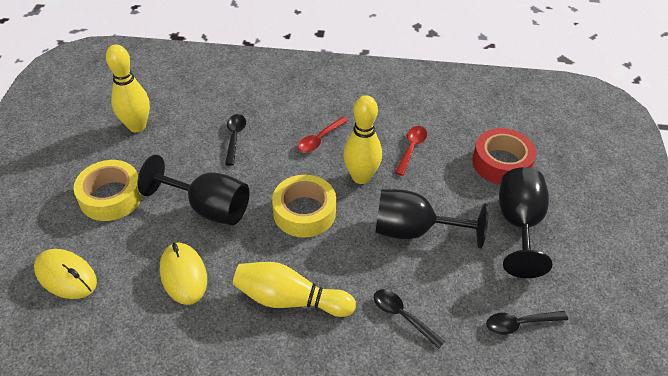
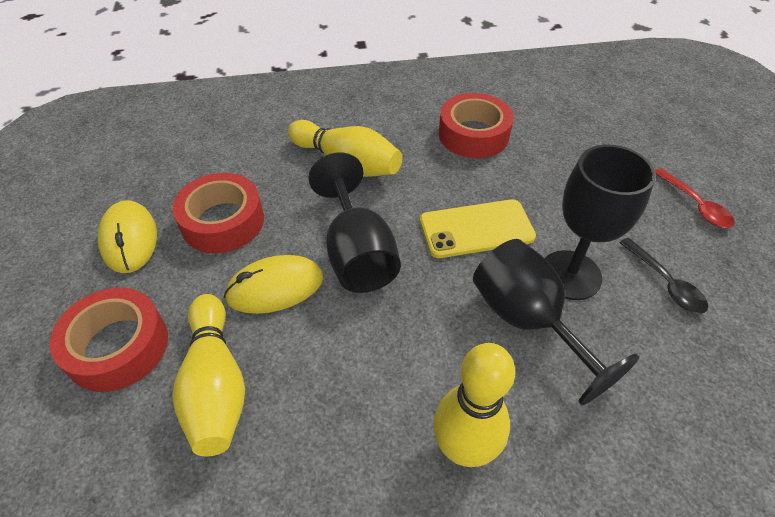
black spoon: [225,114,246,166] [374,289,445,349] [486,311,568,335] = 3 -> [619,238,708,314] = 1
red spoon: [298,117,349,153] [395,126,427,176] = 2 -> [655,168,735,228] = 1
red tape: [472,128,536,184] = 1 -> [49,287,168,392] [172,173,264,253] [439,93,514,158] = 3
yellow phone: none = 0 -> [420,199,536,258] = 1
yellow tape: [74,160,143,221] [272,175,336,238] = 2 -> none = 0

